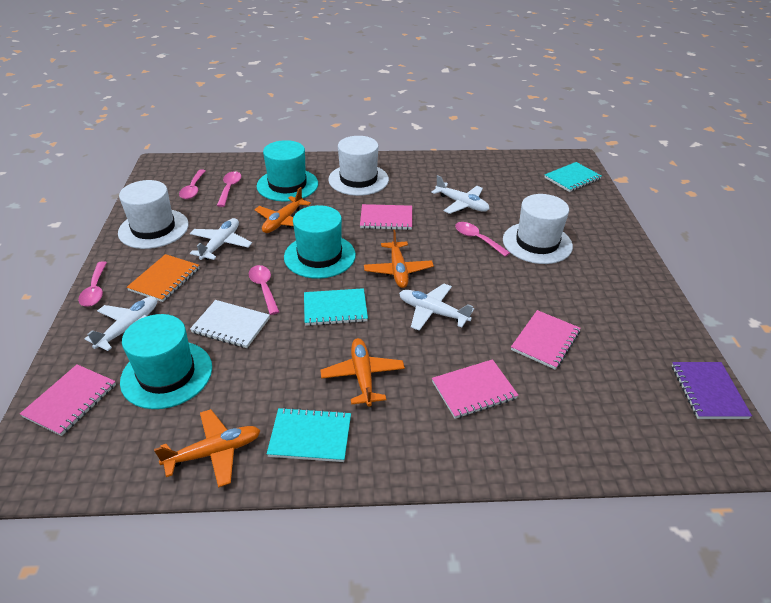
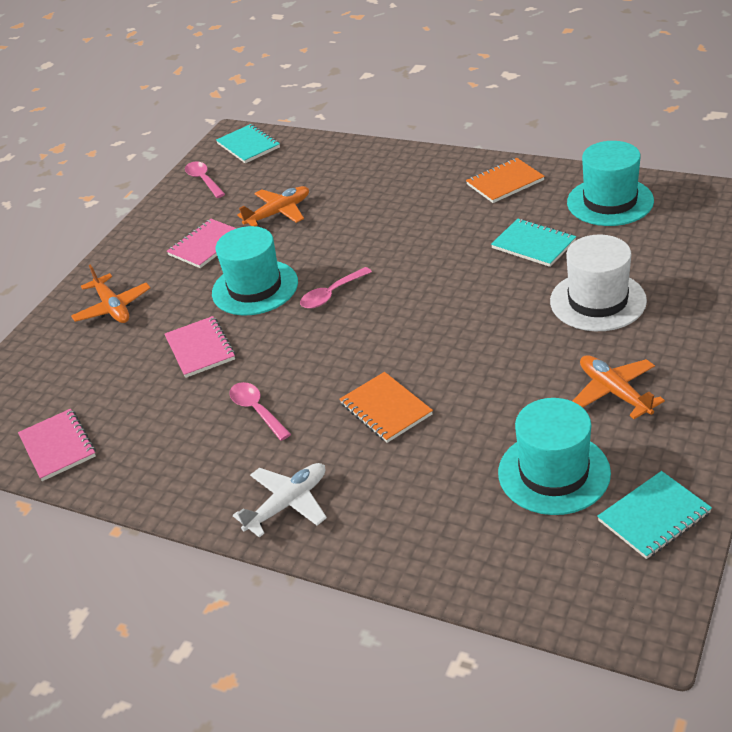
orange notebook: [127,254,199,302] = 1 -> [340,372,433,443] [466,158,545,203] = 2
orange plane: [154,409,261,488] [254,187,311,233] [320,338,405,407] [364,229,434,288] = 4 -> [71,265,150,323] [237,186,309,226] [572,355,665,419] = 3
pink notebook: [20,364,116,436] [360,204,412,230] [432,359,518,419] [511,310,581,370] = 4 -> [18,409,96,481] [165,316,235,378] [167,219,237,268] = 3
pink spoon: [78,261,107,307] [179,169,206,199] [217,171,241,207] [249,265,279,315] [455,222,510,257] = 5 -> [185,161,225,198] [229,382,291,441] [300,267,372,309] = 3
purple notebook: [672,362,752,419] = 1 -> none = 0
white hat: [118,180,189,249] [329,136,389,196] [503,194,573,264] = 3 -> [550,234,647,331] = 1
white notebook: [190,300,270,348] = 1 -> none = 0
white plane: [85,296,157,351] [190,218,252,260] [399,284,474,331] [431,175,490,214] = 4 -> [233,463,327,537] = 1

